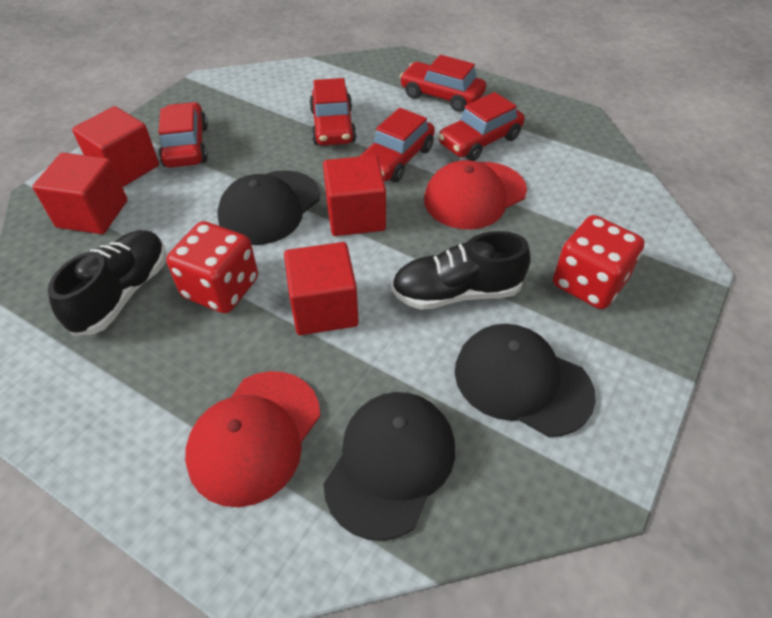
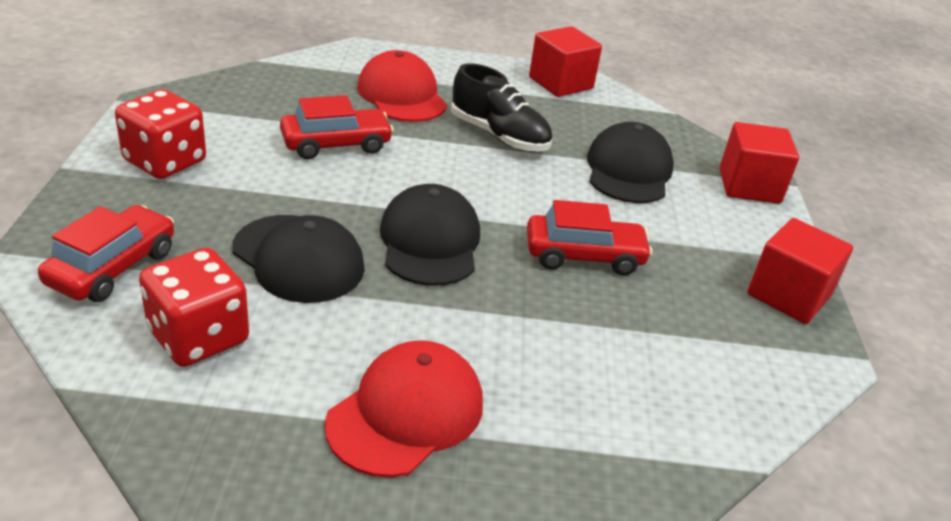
black shoe: [48,230,167,336] [391,231,530,310] = 2 -> [451,63,552,152] = 1
red car: [158,102,208,168] [310,78,356,146] [359,108,435,182] [400,55,486,112] [438,92,525,161] = 5 -> [38,205,174,302] [280,95,394,159] [527,200,653,275] = 3
red cube: [32,153,127,234] [72,106,159,187] [284,242,359,335] [323,155,386,236] = 4 -> [529,26,602,97] [720,122,799,204] [747,218,853,324] = 3

